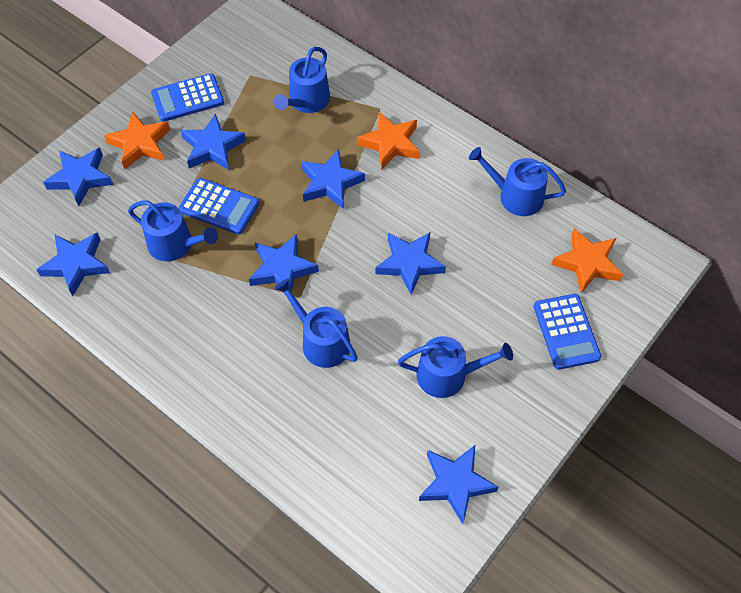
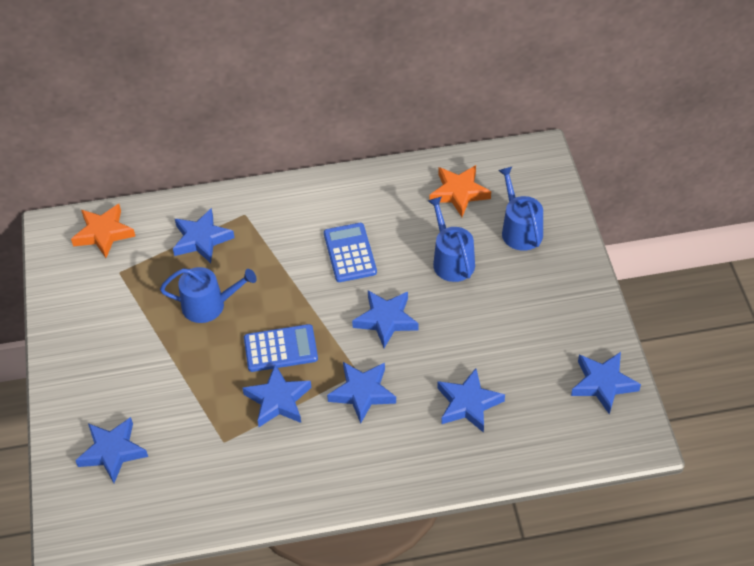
blue calculator: [151,73,224,122] [179,178,259,235] [534,294,601,370] = 3 -> [244,324,318,372] [324,223,377,282] = 2
blue watering can: [128,200,218,261] [274,47,330,113] [274,279,358,368] [398,336,513,398] [469,147,566,216] = 5 -> [160,267,257,323] [428,196,475,282] [498,167,543,251] = 3
orange star: [104,111,170,170] [357,112,420,169] [551,228,623,294] = 3 -> [71,204,135,258] [430,165,491,217] = 2

